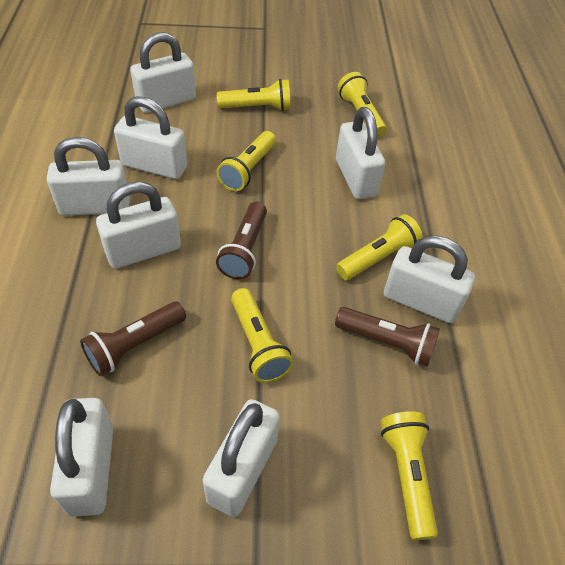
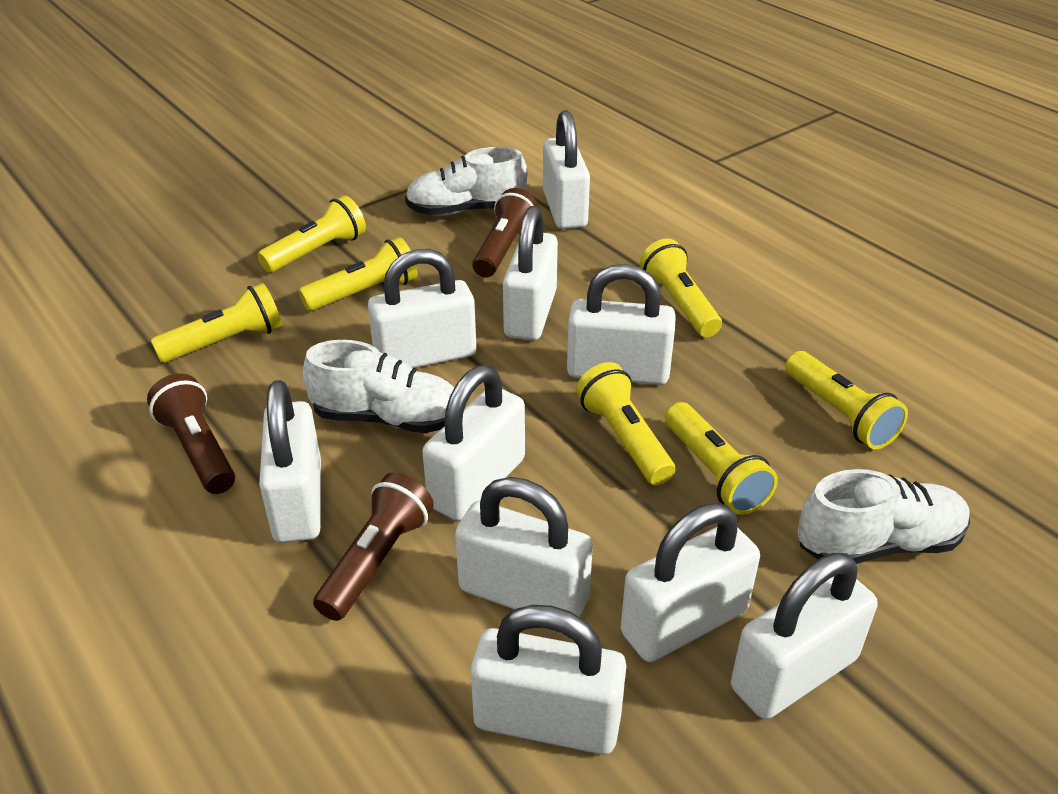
white padlock: [47,137,130,216] [50,398,113,517] [96,181,181,269] [114,96,187,179] [130,32,196,113] [202,399,280,517] [336,107,385,199] [384,235,475,323] = 8 -> [259,380,321,543] [368,249,476,368] [422,365,525,521] [455,477,593,617] [471,605,626,755] [503,206,558,341] [543,110,590,229] [567,264,676,385] [621,503,760,662] [731,553,878,719] = 10
white shoe: none = 0 -> [303,340,454,433] [405,147,527,216] [798,469,970,564] = 3
yellow flashlight: [216,131,276,191] [217,79,291,111] [231,288,294,383] [336,214,423,280] [338,72,386,137] [381,411,438,540] = 6 -> [151,283,282,363] [257,195,366,273] [299,237,418,311] [576,362,675,485] [640,238,722,337] [665,402,778,515] [785,351,908,449] = 7

